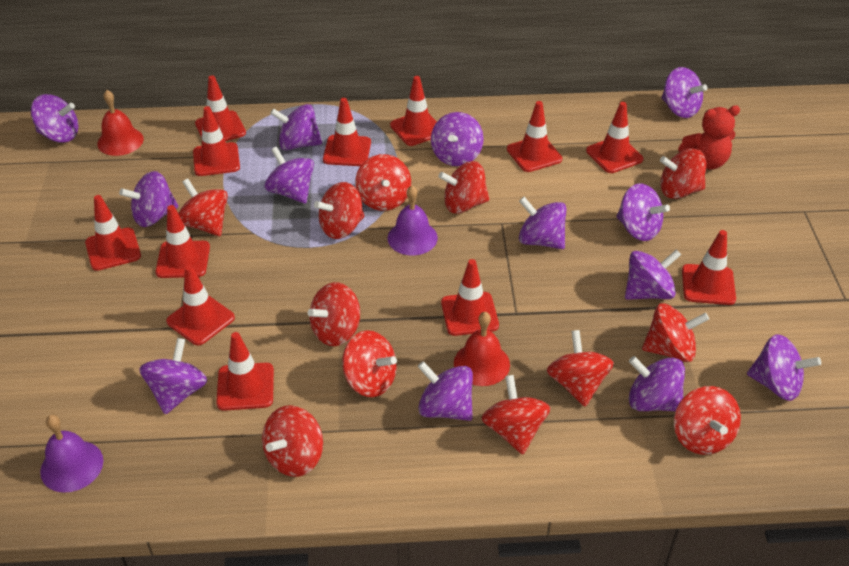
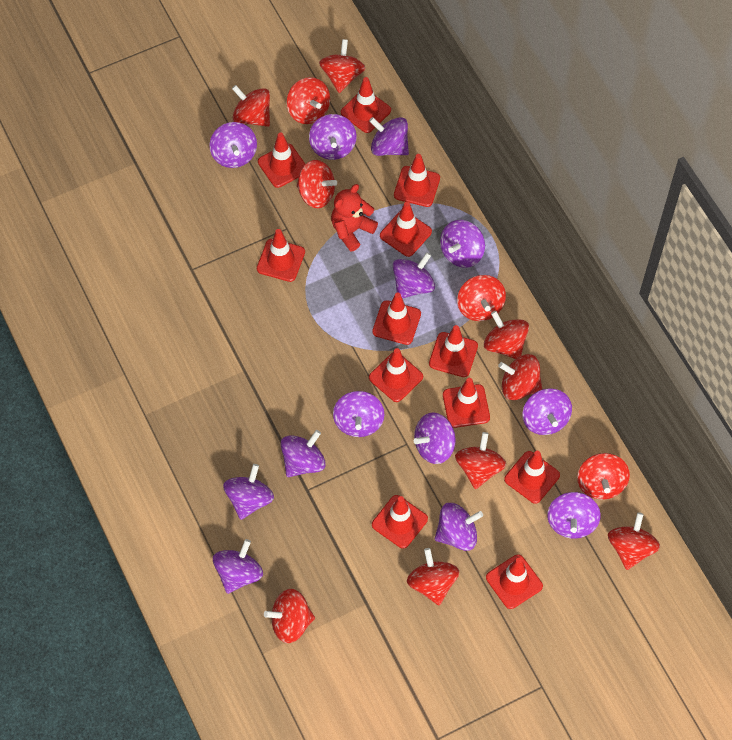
purple bell: [40,415,103,493] [387,186,438,256] = 2 -> none = 0
red bell: [97,90,144,156] [454,312,510,386] = 2 -> none = 0

